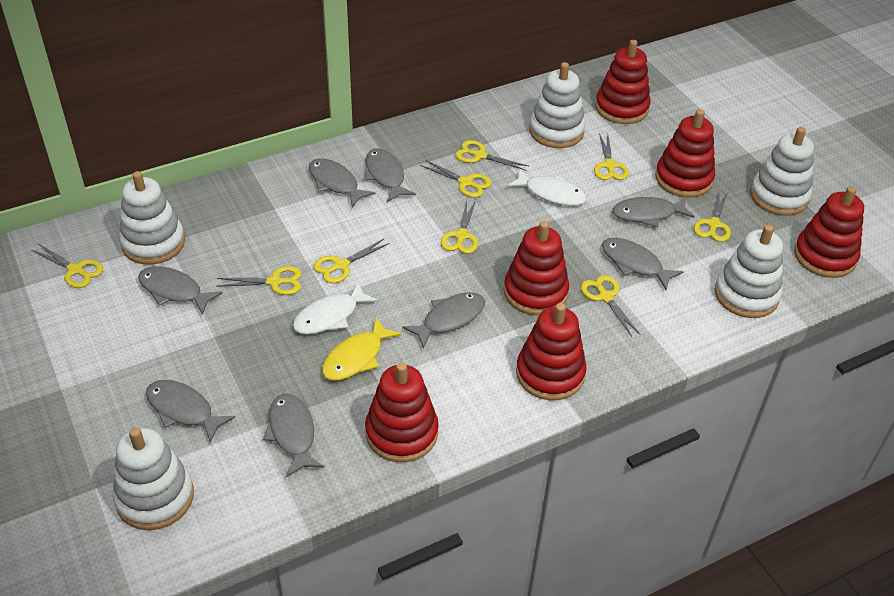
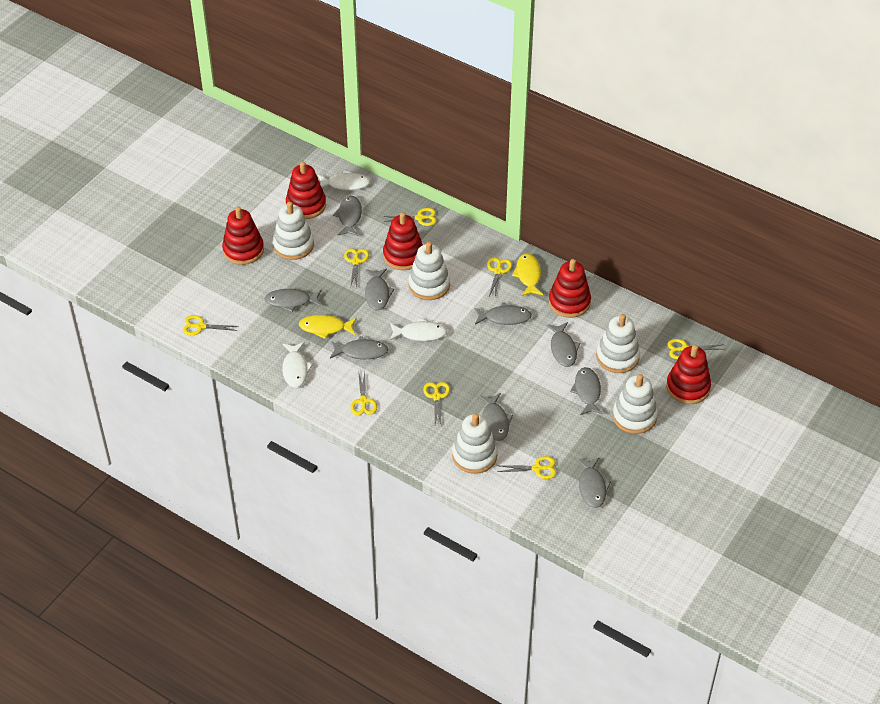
grey fish: [138,266,222,315] [146,380,235,443] [263,394,324,477] [309,158,375,208] [364,148,416,202] [402,292,485,349] [602,238,683,290] [612,196,695,227] = 8 -> [264,289,321,312] [330,336,389,359] [333,196,362,236] [365,268,395,311] [474,302,532,325] [478,393,513,441] [546,322,580,367] [570,367,603,415] [576,457,611,508] = 9
red stacking toy: [365,362,439,462] [504,221,569,315] [516,303,587,400] [595,40,651,124] [655,109,715,198] [794,186,864,278] = 6 -> [222,207,264,265] [286,162,326,219] [383,212,423,270] [549,259,591,318] [666,345,711,404] = 5
white fish: [293,281,378,335] [507,168,587,206] = 2 -> [282,342,313,388] [318,170,371,190] [389,318,447,341] = 3
yellow fish: [322,318,402,381] = 1 -> [299,315,357,339] [512,253,543,296] = 2
yellow scissors: [31,244,103,288] [216,266,301,295] [313,239,390,283] [420,160,492,198] [441,200,478,254] [455,140,528,171] [581,275,641,337] [594,133,629,180] [694,192,731,242] = 9 -> [183,315,239,335] [344,248,369,288] [350,371,377,415] [384,208,437,226] [423,382,450,427] [487,257,512,297] [498,456,556,479] [667,339,723,359] = 8

